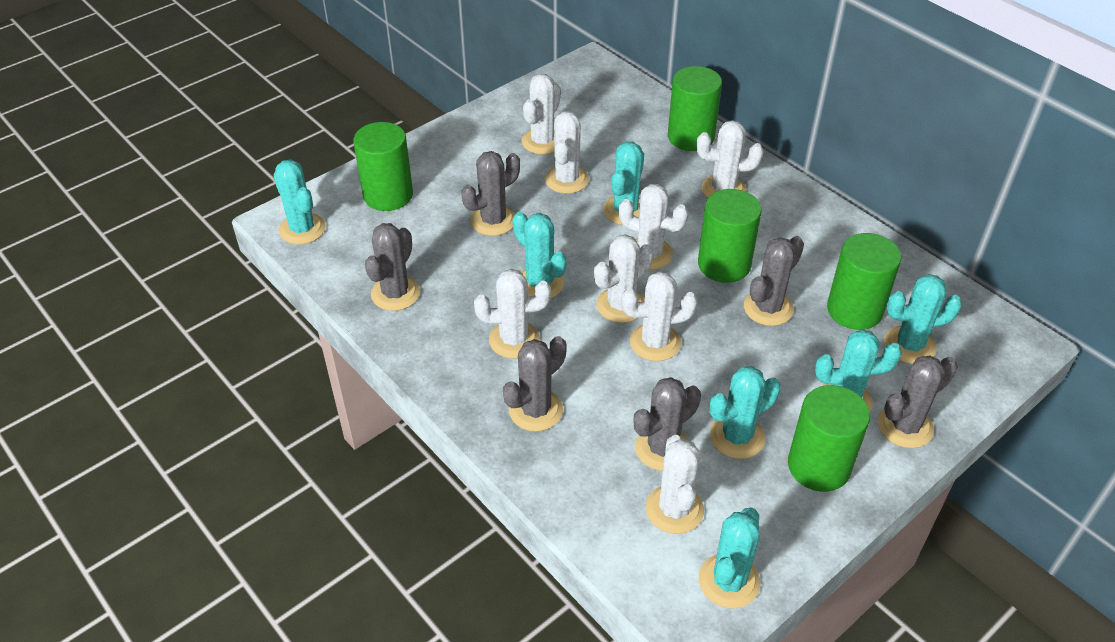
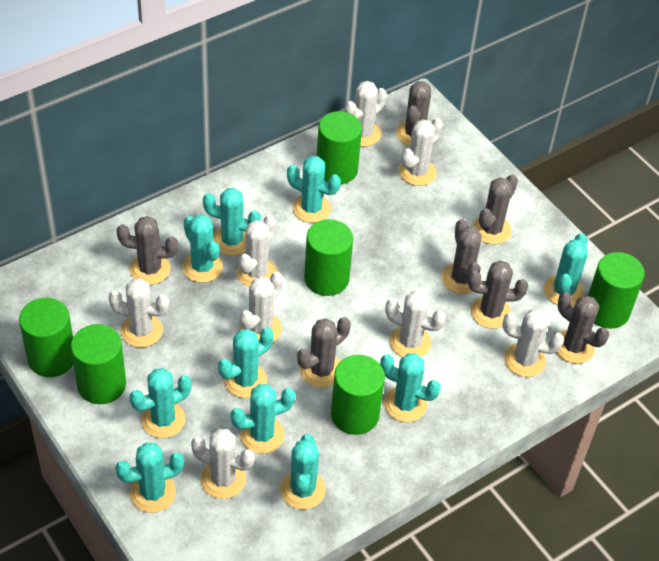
green cylinder: [353,122,413,211] [668,66,722,151] [698,189,762,283] [788,385,870,492] [827,233,901,330] = 5 -> [19,298,73,377] [71,324,126,404] [304,219,353,296] [317,111,362,184] [331,355,385,435] [588,252,645,329] = 6
grey cactus: [365,223,420,311] [461,151,520,236] [503,336,567,432] [634,377,701,471] [744,236,804,326] [878,356,958,448] = 6 -> [117,216,178,285] [297,317,351,388] [396,81,431,146] [442,219,482,294] [468,261,528,329] [473,174,518,244] [556,292,609,364] = 7
turquoise cactus: [273,159,326,244] [512,212,567,298] [603,142,644,225] [699,507,760,609] [710,366,781,459] [815,329,902,412] [884,274,962,364] = 7 -> [115,442,184,513] [129,368,192,438] [182,214,223,283] [203,188,261,256] [218,327,273,398] [231,384,295,454] [280,434,326,509] [287,156,341,223] [380,353,441,422] [544,233,588,306] = 10

